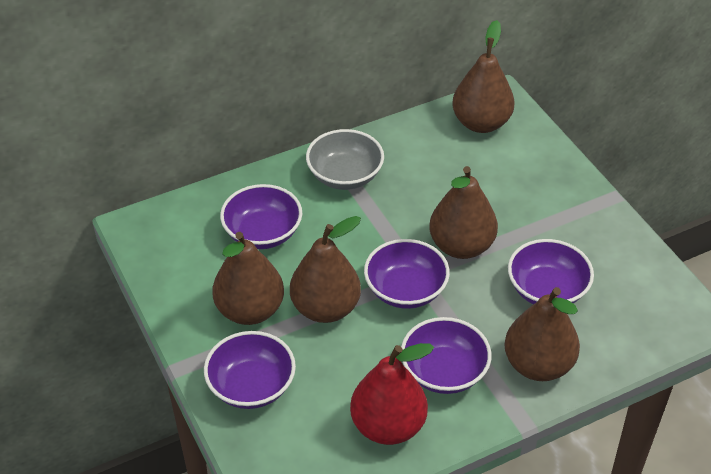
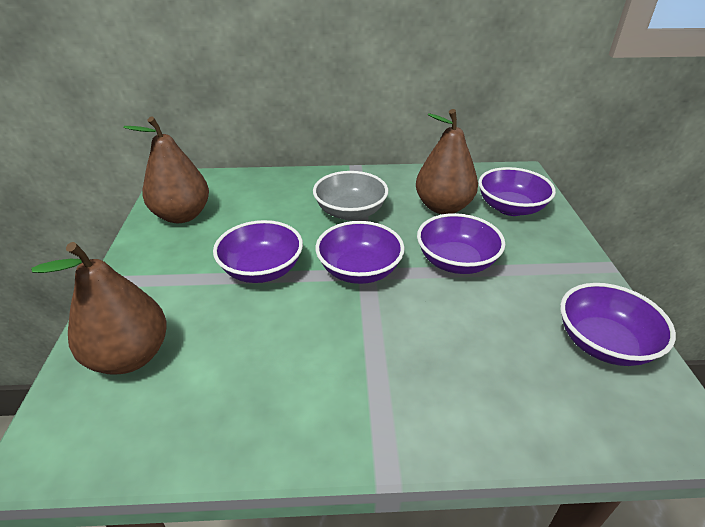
brown pear: [212,232,284,325] [290,216,361,323] [429,166,498,259] [452,20,514,133] [505,287,580,381] = 5 -> [31,242,167,374] [124,117,209,223] [416,109,478,214] = 3
red pear: [350,343,434,445] = 1 -> none = 0

